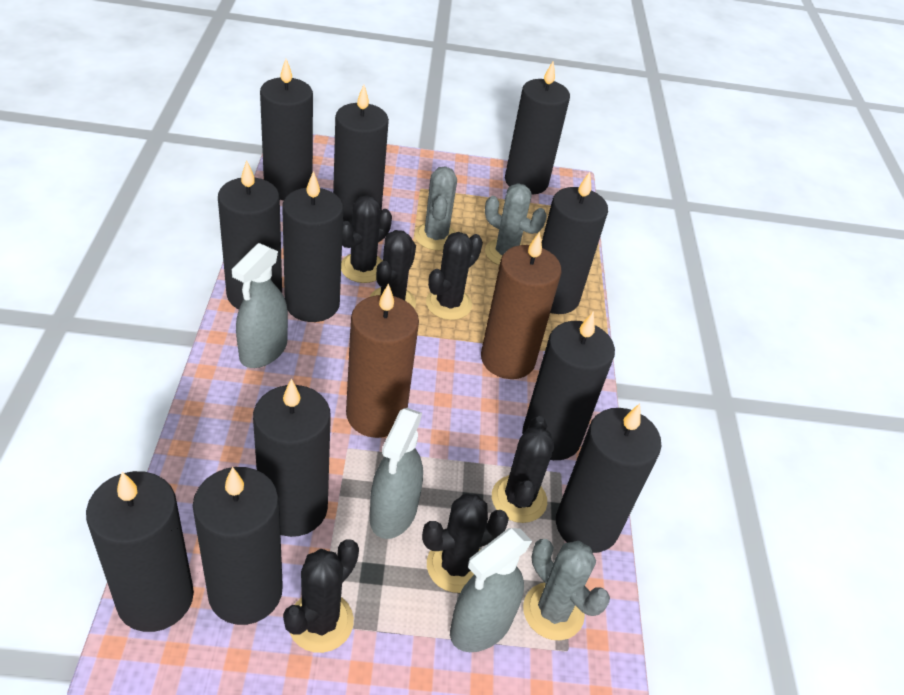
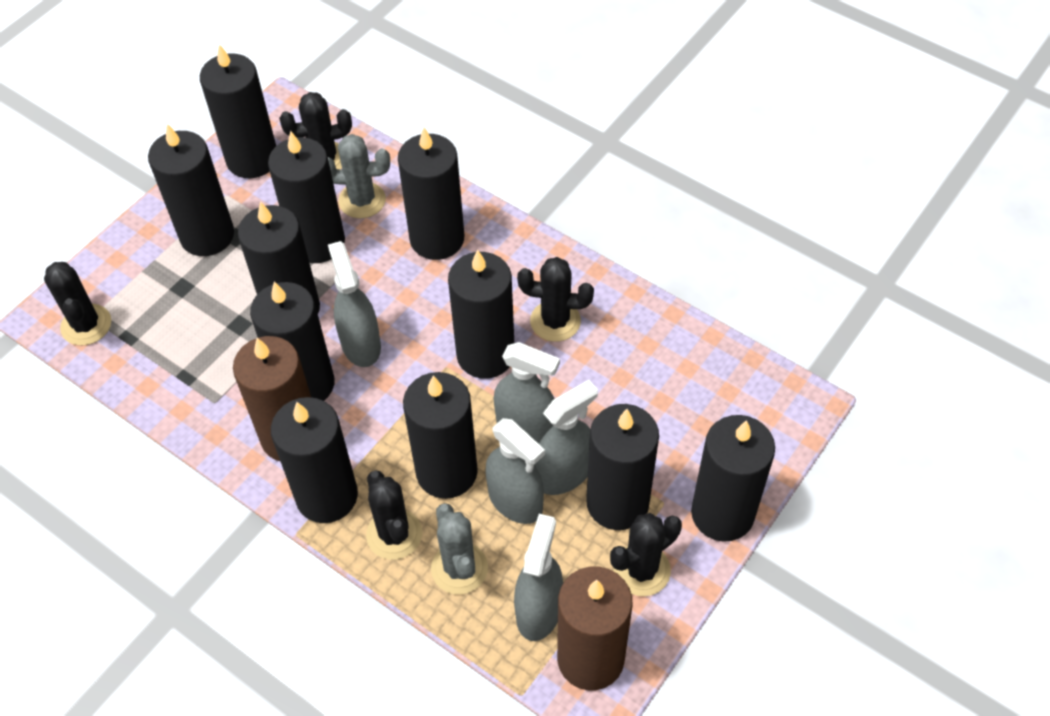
black cactus: [283,539,359,653] [341,195,392,283] [370,230,416,309] [422,494,509,593] [426,232,483,320] [492,416,554,523] = 6 -> [44,262,111,346] [279,92,352,170] [366,470,422,560] [517,257,594,342] [610,513,682,596] = 5
grey cactus: [415,167,457,251] [485,183,547,265] [523,539,610,640] = 3 -> [328,134,390,218] [431,503,488,594] = 2
grey spray bottle: [232,243,288,368] [370,408,423,539] [450,528,532,652] = 3 -> [328,241,381,367] [486,418,545,524] [494,342,560,444] [514,514,563,641] [534,380,598,495] = 5

